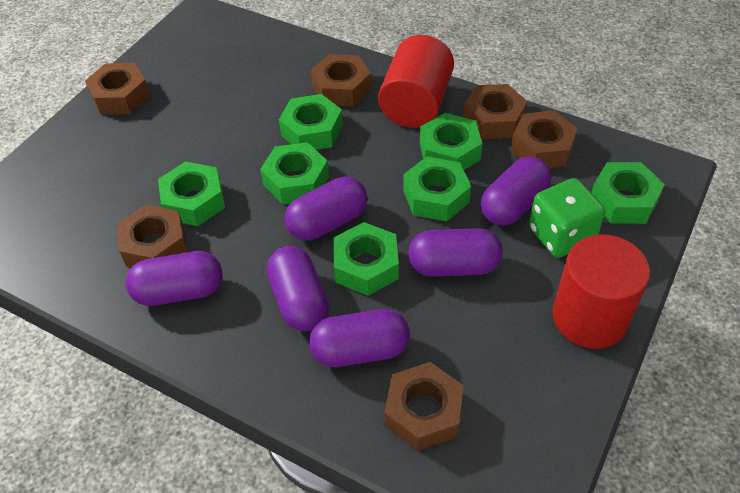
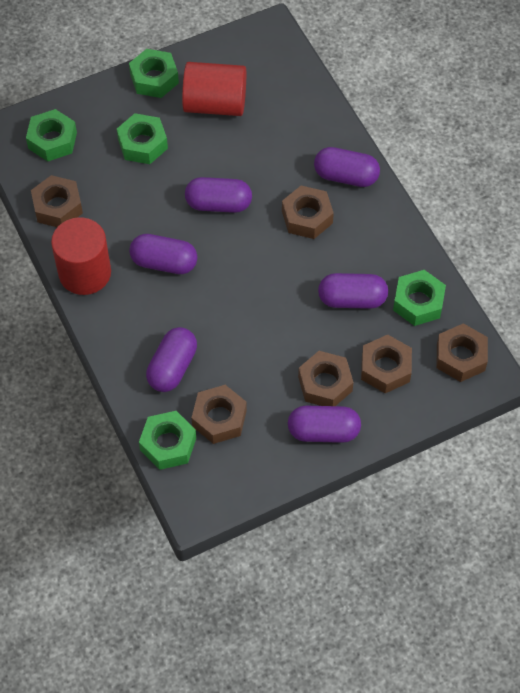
green dice: [529,178,605,258] = 1 -> none = 0
green nut: [158,161,225,226] [260,142,329,205] [279,94,343,150] [333,222,399,296] [403,157,471,222] [420,113,482,170] [591,162,665,224] = 7 -> [26,109,77,161] [117,113,168,164] [129,49,179,98] [139,411,196,470] [393,270,446,326] = 5

